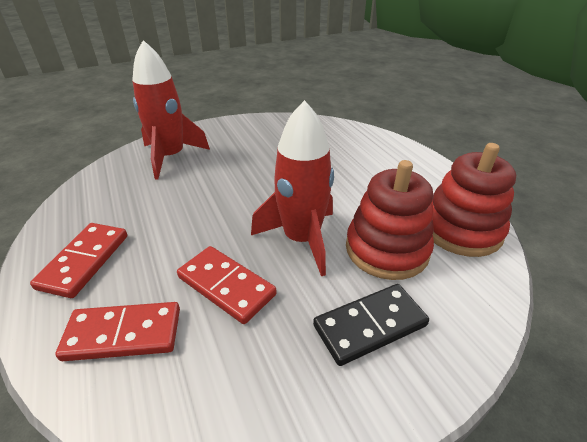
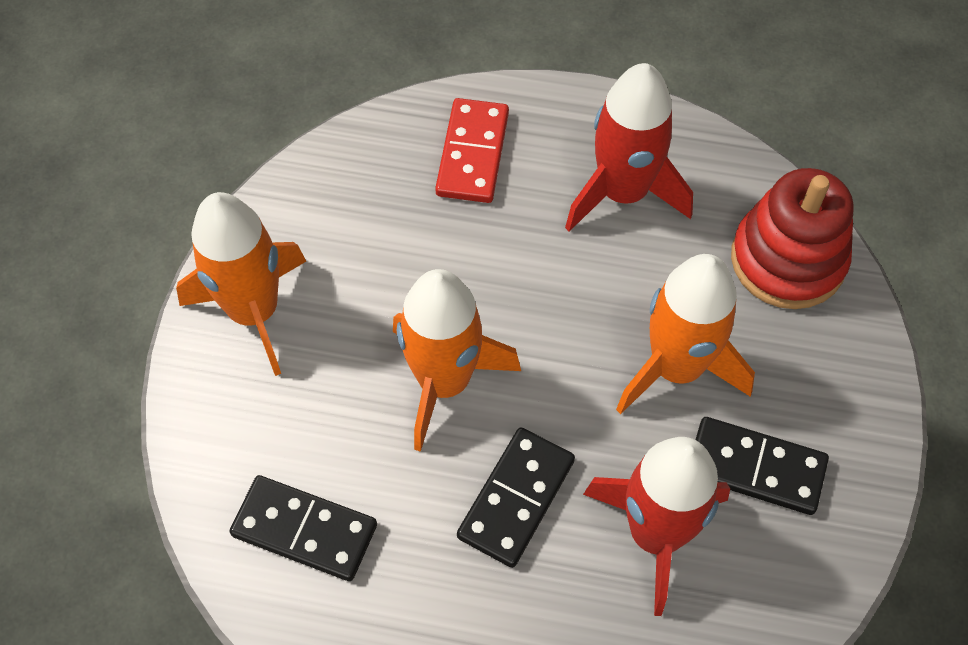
black domino: [313,284,429,366] = 1 -> [229,475,377,581] [457,427,575,568] [696,417,829,515] = 3
orange rocket: none = 0 -> [176,192,306,376] [393,269,521,452] [616,254,755,414] = 3
red domino: [30,223,127,298] [55,302,180,361] [177,246,276,324] = 3 -> [435,98,509,203] = 1
red stacking toy: [346,160,434,280] [432,143,516,257] = 2 -> [731,168,854,309] = 1

